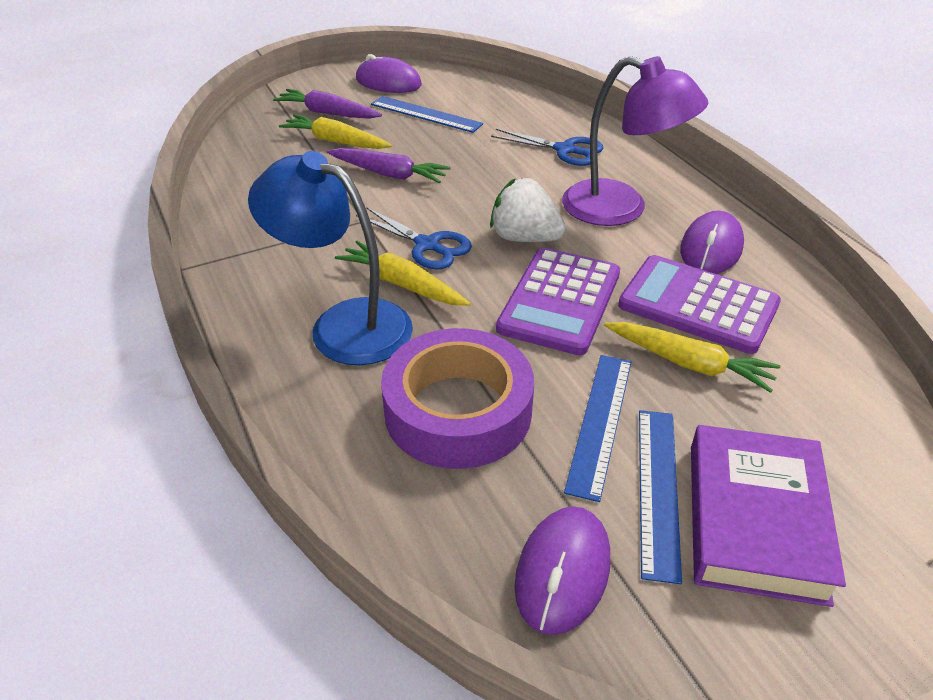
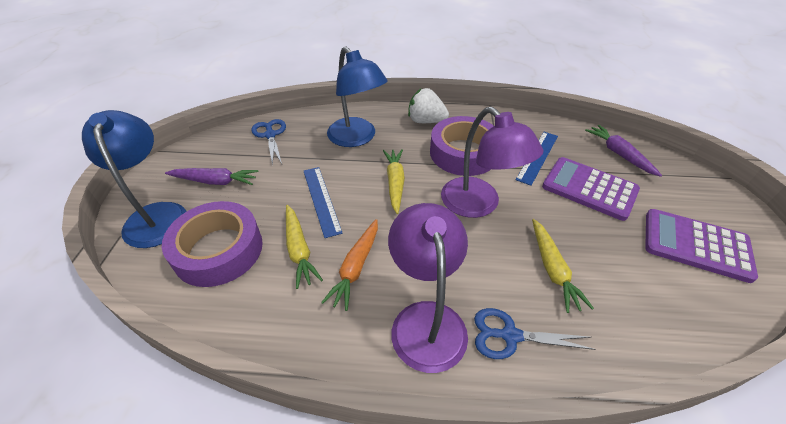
blue lamp: [248,151,413,365] = 1 -> [82,110,186,248] [327,46,388,147] = 2
blue ruler: [371,96,483,133] [564,355,631,502] [639,410,682,584] = 3 -> [304,167,343,238] [516,132,558,186] = 2
orange carrot: none = 0 -> [321,219,378,311] = 1
purple book: [691,425,846,607] = 1 -> none = 0
purple lamp: [562,56,708,226] = 1 -> [388,203,468,373] [441,107,544,218] = 2
purple mouse: [356,54,422,93] [514,506,610,635] [680,211,744,274] = 3 -> none = 0
purple tape: [381,328,534,469] = 1 -> [162,201,263,287] [430,116,494,176] = 2

